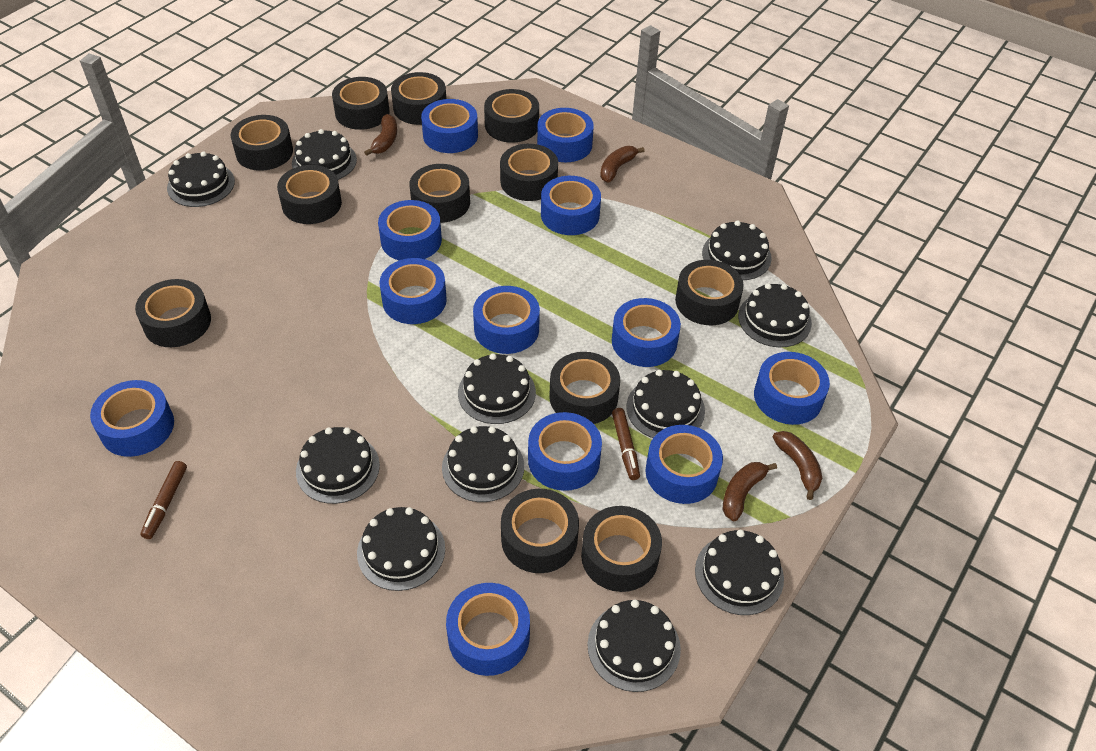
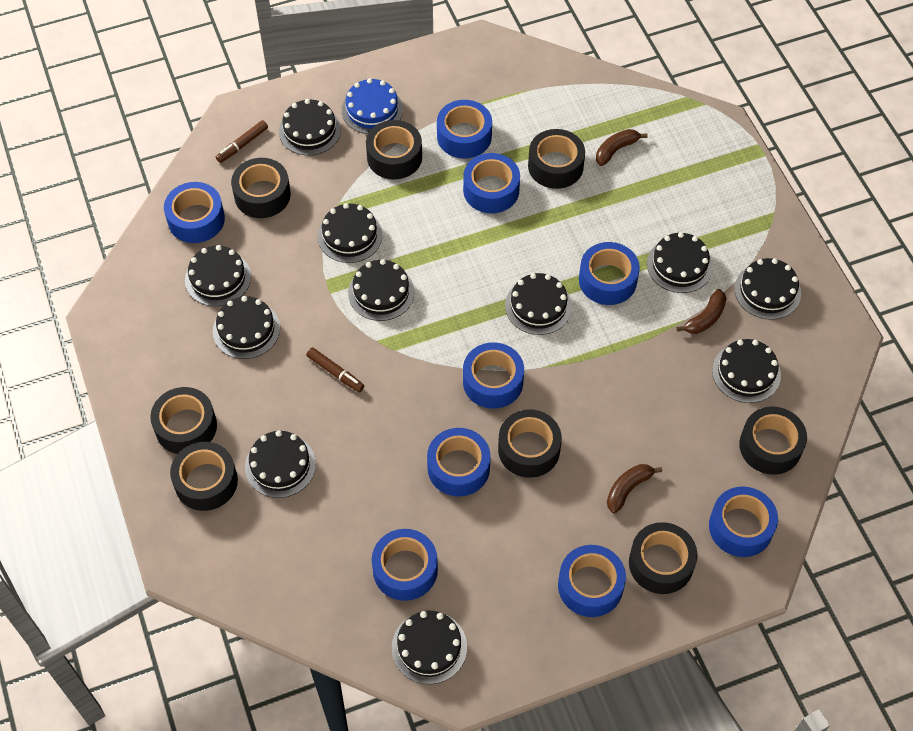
black tape: [135,279,211,347] [231,115,293,171] [277,165,342,224] [332,77,390,130] [391,72,446,125] [409,164,470,223] [484,89,539,143] [500,144,558,201] [501,489,579,573] [549,352,620,424] [581,506,662,592] [675,260,744,325] = 12 -> [150,387,217,454] [170,442,238,511] [231,158,291,218] [366,120,422,179] [498,409,562,478] [528,129,585,189] [629,522,697,594] [739,406,807,475] = 8
blue cake: none = 0 -> [342,78,403,134] = 1
blue tape: [90,380,174,457] [378,200,442,260] [380,258,447,324] [421,99,478,153] [446,583,530,676] [473,286,540,354] [528,412,602,491] [537,108,594,162] [541,176,601,235] [612,298,681,367] [646,425,723,504] [754,352,830,425] = 12 -> [164,182,225,243] [372,529,438,601] [427,428,491,497] [437,100,492,159] [463,153,520,213] [463,343,524,409] [558,545,626,617] [579,242,640,305] [709,486,778,557] = 9
brown banana: [364,114,397,156] [600,146,645,183] [722,462,777,521] [773,431,822,500] = 4 -> [596,129,648,166] [607,464,662,514] [676,289,727,334] = 3

